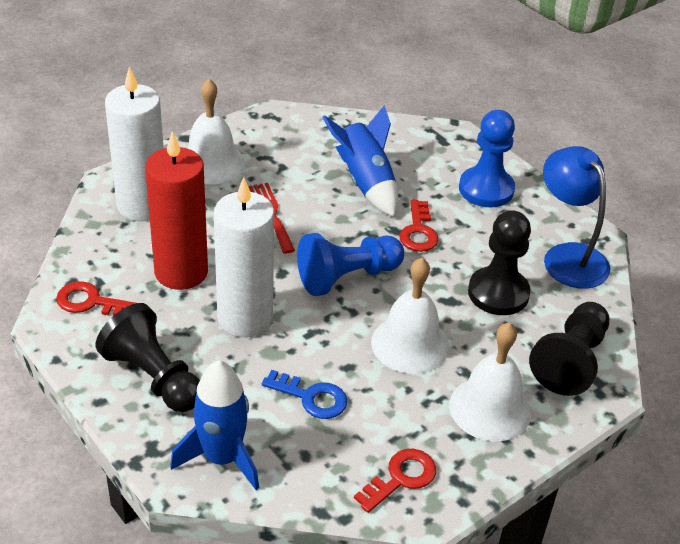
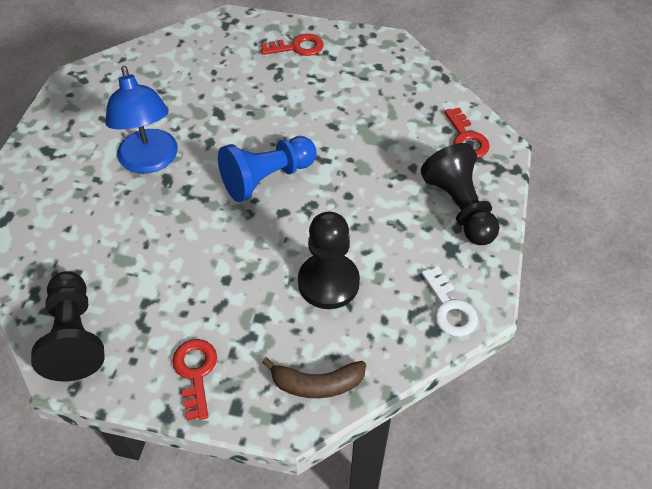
blue key: [262,370,348,419] = 1 -> none = 0
blue pawn: [297,233,404,296] [459,110,515,207] = 2 -> [218,136,316,202] = 1
blue rocket: [170,360,259,490] [322,105,398,217] = 2 -> none = 0
brown banana: none = 0 -> [262,358,366,398] = 1
red candle: [145,131,208,290] = 1 -> none = 0
red fork: [249,183,295,254] = 1 -> none = 0
white bell: [187,78,245,184] [371,258,449,374] [449,322,531,442] = 3 -> none = 0
white candle: [105,67,164,221] [214,177,274,337] = 2 -> none = 0
white key: none = 0 -> [422,266,478,337] = 1

